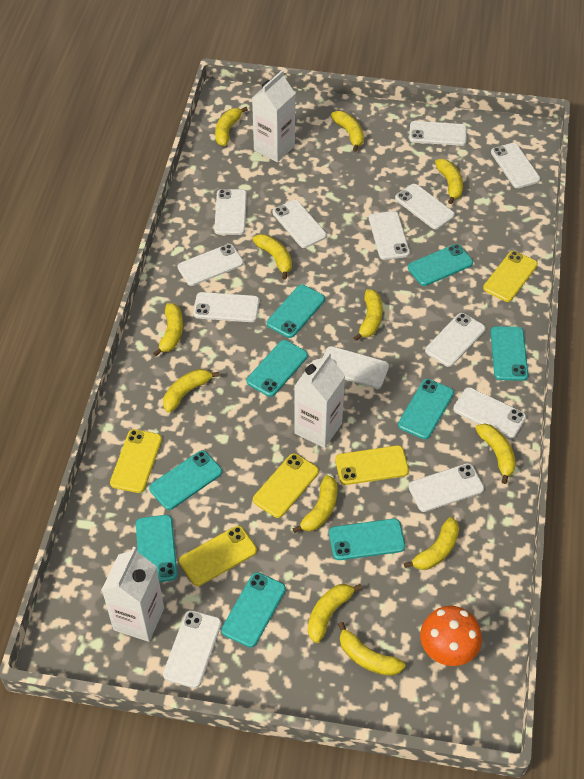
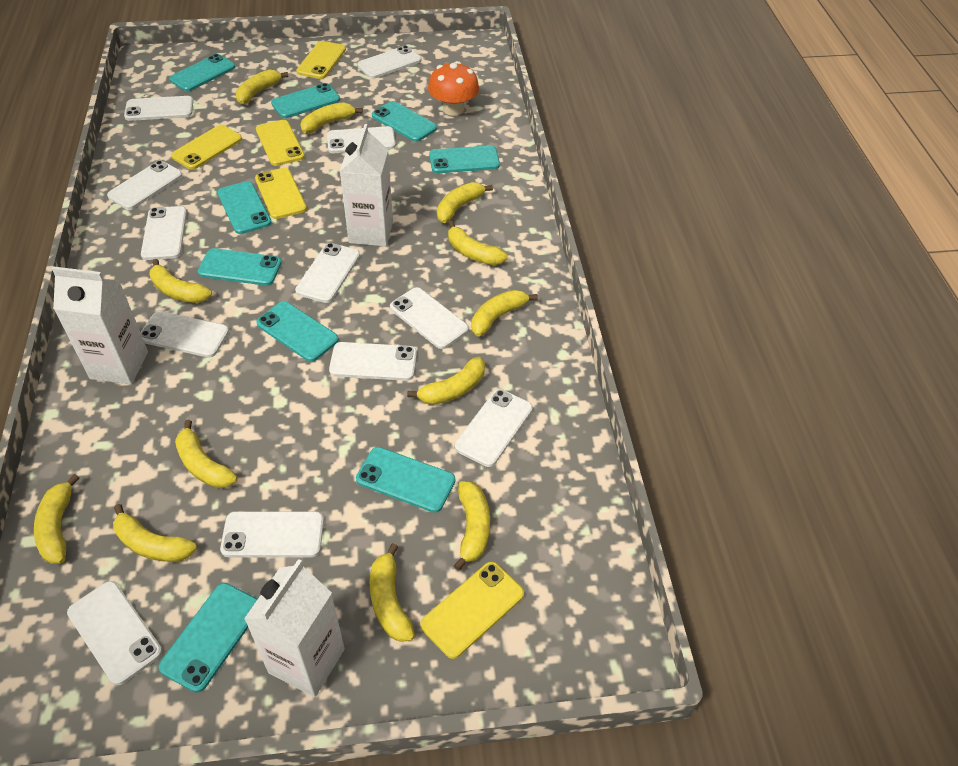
white phone: [163,610,222,688] [178,244,244,286] [193,292,259,322] [214,189,247,235] [273,200,327,248] [323,346,389,388] [369,211,410,260] [395,184,455,229] [408,463,484,512] [409,121,467,146] [425,313,485,367] [453,387,526,439] [491,143,540,188] = 13 -> [67,581,162,685] [107,160,183,210] [124,96,193,121] [140,311,229,358] [141,206,187,260] [220,511,324,557] [295,243,360,303] [327,126,396,153] [329,342,417,381] [357,45,421,79] [390,287,469,349] [455,389,533,467] = 12

